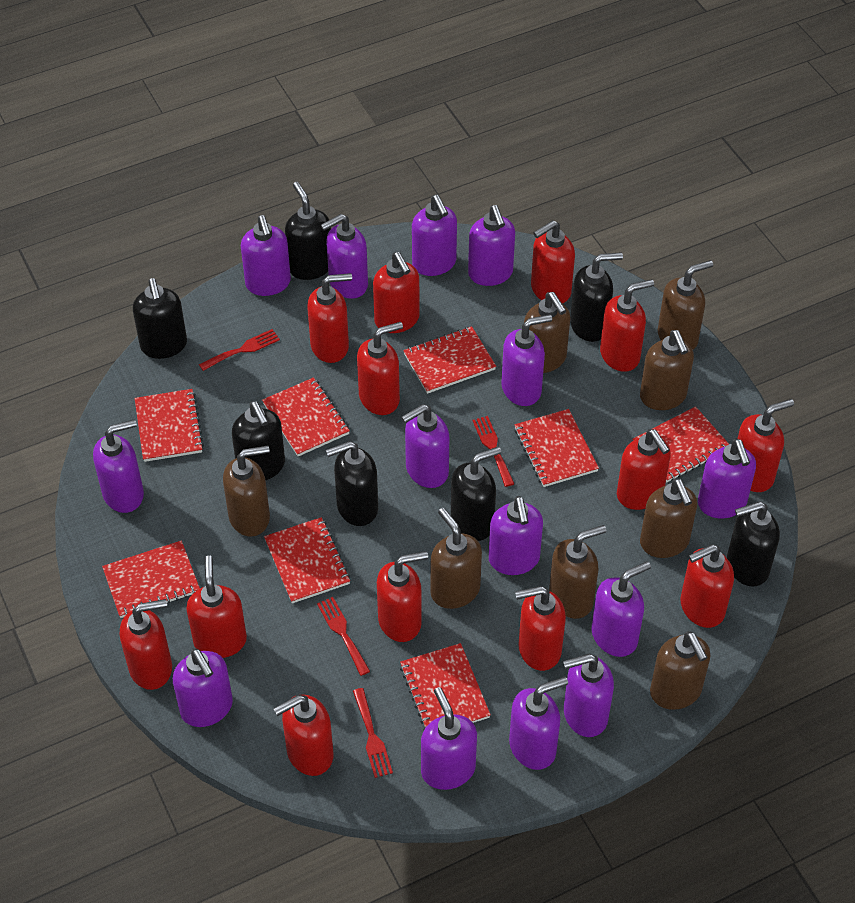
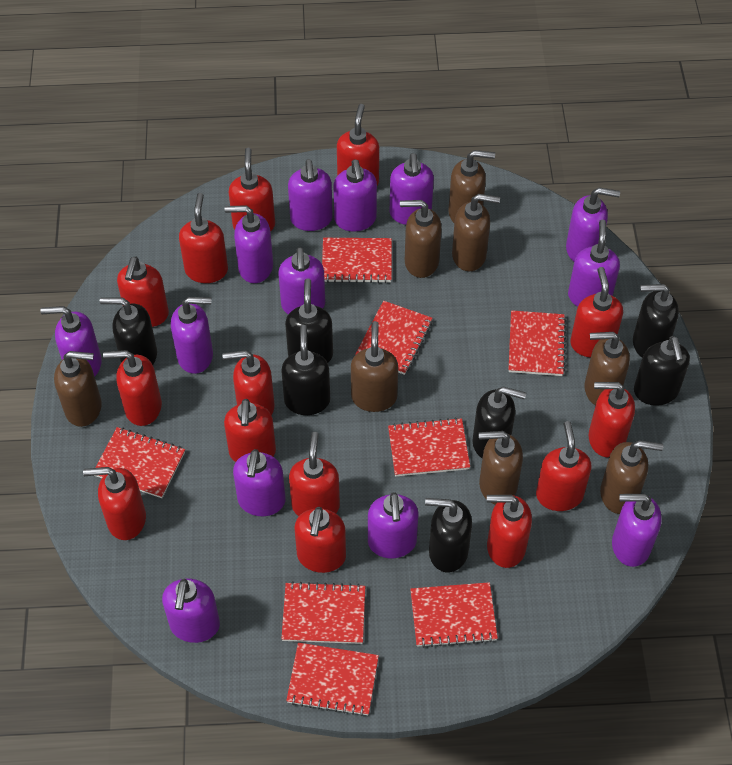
purple soap dispenser: [93,419,144,513] [173,648,233,727] [241,215,291,296] [321,214,368,299] [401,404,449,488] [412,195,457,276] [421,687,477,790] [468,205,515,286] [489,496,543,575] [501,314,552,406] [509,677,568,770] [563,654,614,737] [591,561,651,657] [698,439,756,518] = 14 -> [40,306,102,377] [162,579,220,643] [171,297,213,374] [225,205,273,283] [233,449,285,516] [278,247,325,314] [288,159,333,231] [333,159,377,232] [368,492,419,558] [390,153,434,225] [566,188,620,261] [568,220,620,307] [612,494,662,567] = 13
red fork: [199,329,280,371] [317,597,370,676] [353,688,393,778] [472,416,514,487] = 4 -> none = 0
red soap dispenser: [120,599,172,690] [186,555,247,658] [273,695,333,776] [307,273,352,363] [357,322,403,415] [373,252,420,333] [377,551,428,642] [515,586,566,671] [531,220,575,304] [600,279,654,372] [617,429,671,510] [680,544,734,628] [737,399,794,492] = 13 -> [83,467,146,540] [103,350,162,426] [117,256,169,327] [179,193,228,283] [222,350,275,416] [224,399,276,462] [229,148,275,232] [289,432,340,516] [295,507,346,573] [337,104,379,185] [487,495,532,568] [536,421,591,511] [570,267,623,357] [589,382,635,457] = 14

